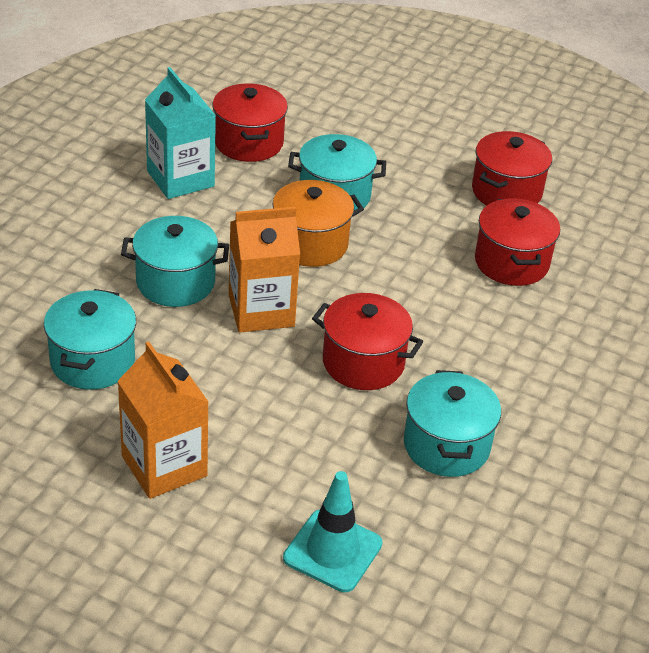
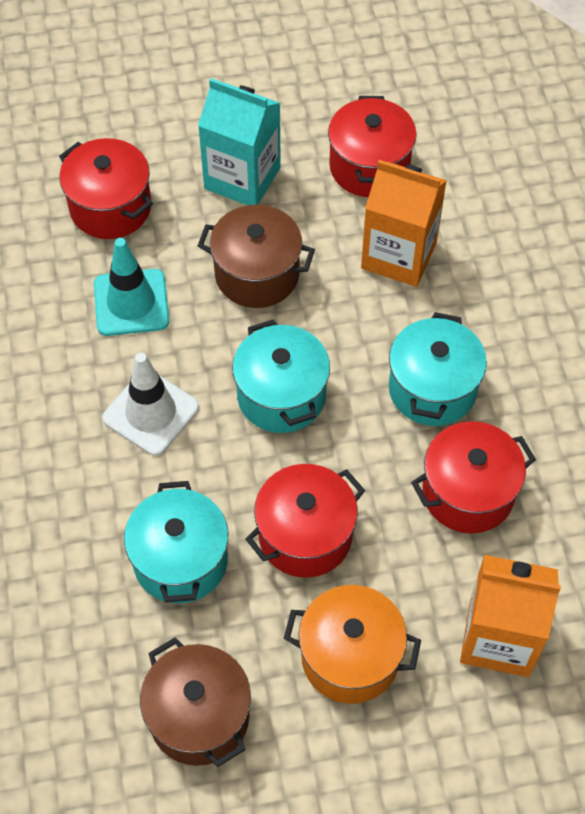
brown pot: none = 0 -> [140,637,251,767] [198,205,315,308] = 2
turquoise pot: [44,289,136,390] [121,216,229,307] [288,134,386,210] [404,370,501,477] = 4 -> [124,481,229,603] [232,319,330,433] [389,312,487,426] = 3
white traffic cone: none = 0 -> [102,353,199,456] = 1

